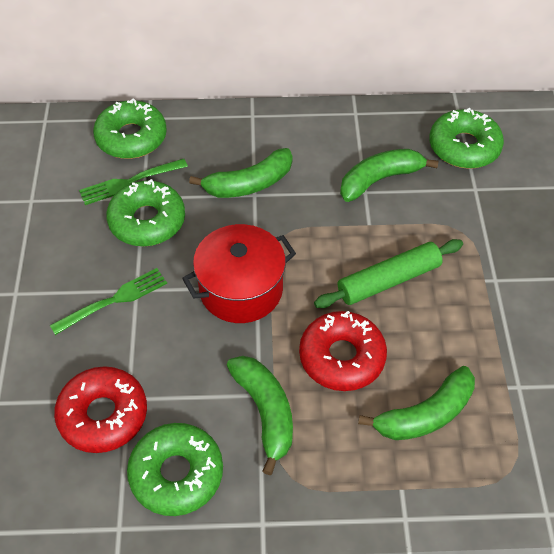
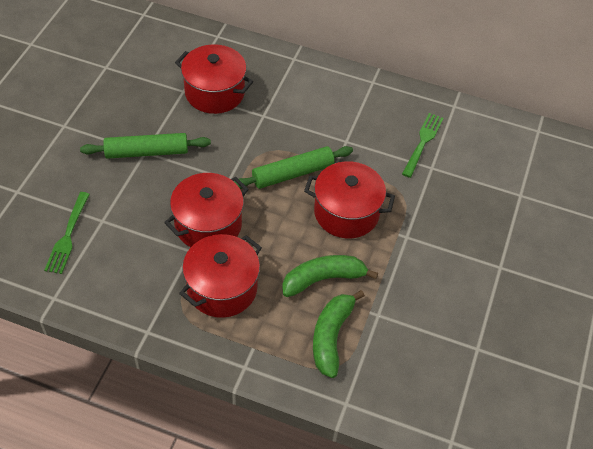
green banana: [189,148,292,198] [227,356,293,475] [340,149,439,202] [358,366,475,440] = 4 -> [282,255,378,297] [313,290,365,378] = 2
green donut: [93,98,167,159] [106,179,185,246] [127,423,223,516] [429,108,504,169] = 4 -> none = 0
green rolling pin: [314,239,463,308] = 1 -> [80,133,211,159] [234,146,353,189] = 2
red donut: [54,366,147,453] [299,311,387,391] = 2 -> none = 0
red pot: [182,224,296,323] = 1 -> [164,173,249,247] [175,44,253,114] [179,234,262,318] [304,161,395,239] = 4

